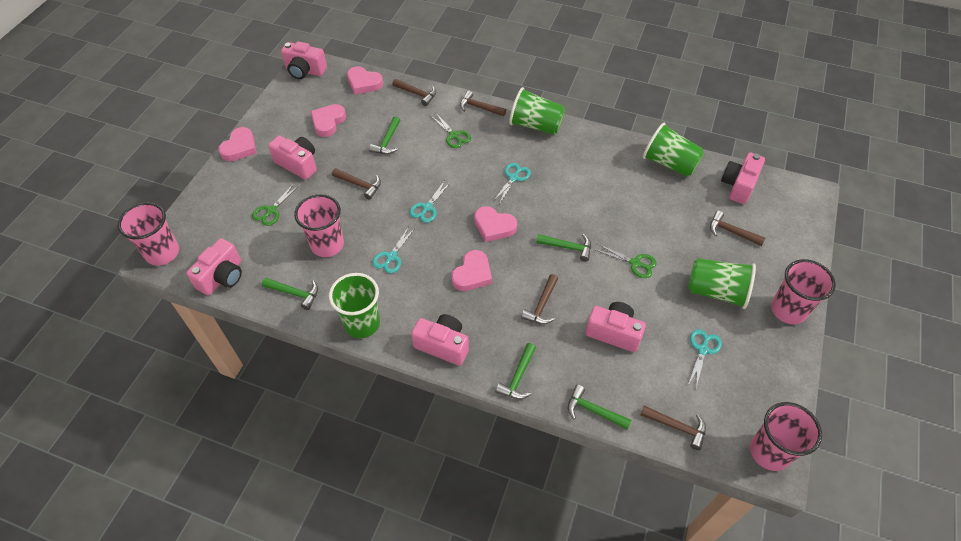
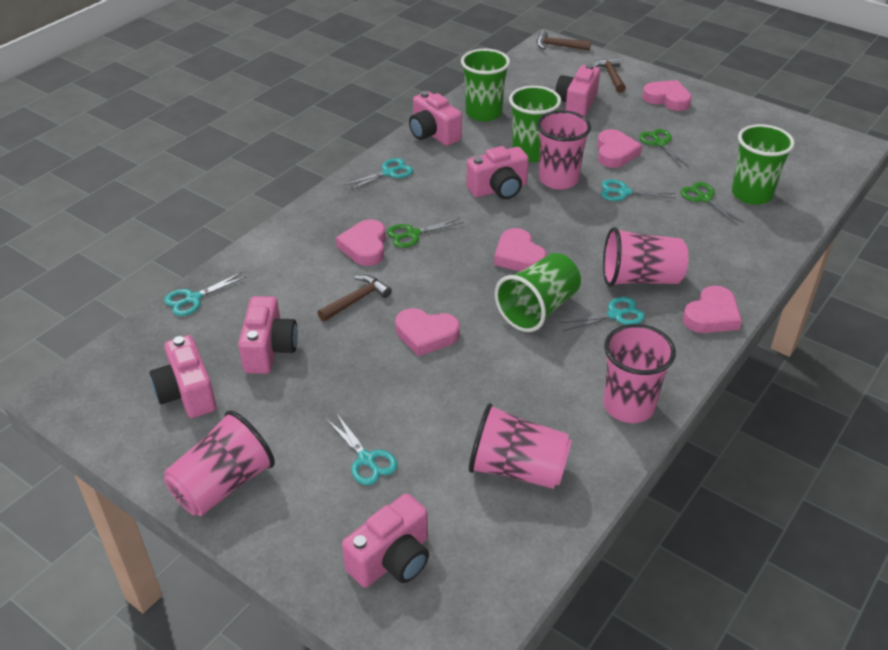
brown hammer: [332,168,381,200] [392,79,436,106] [460,91,506,116] [521,274,558,324] [641,406,706,450] [710,211,765,246] = 6 -> [318,275,392,322] [537,30,591,51] [593,57,626,93] = 3
green hammer: [262,278,318,310] [369,116,400,154] [496,343,536,399] [536,234,591,261] [568,385,632,430] = 5 -> none = 0
pink cup: [118,202,179,266] [294,194,344,257] [750,402,822,471] [771,259,836,324] = 4 -> [164,410,275,516] [469,403,572,489] [537,110,591,190] [603,227,688,287] [603,324,676,423] = 5
pink heart: [219,127,257,161] [311,104,346,137] [347,66,383,94] [451,250,492,291] [474,206,517,242] = 5 -> [336,219,386,266] [395,308,460,357] [494,228,547,272] [597,129,642,168] [642,80,692,111] [683,286,742,333] = 6
turquoise scissors: [372,226,416,273] [409,180,451,223] [493,163,531,204] [688,329,722,388] = 4 -> [164,272,247,316] [327,414,398,485] [343,158,413,191] [560,297,645,331] [601,179,676,201] = 5

